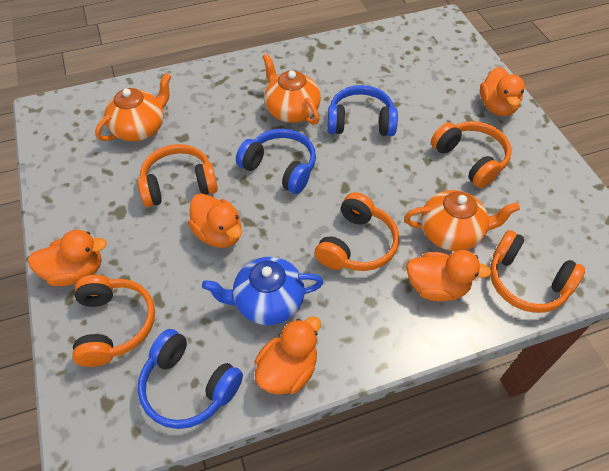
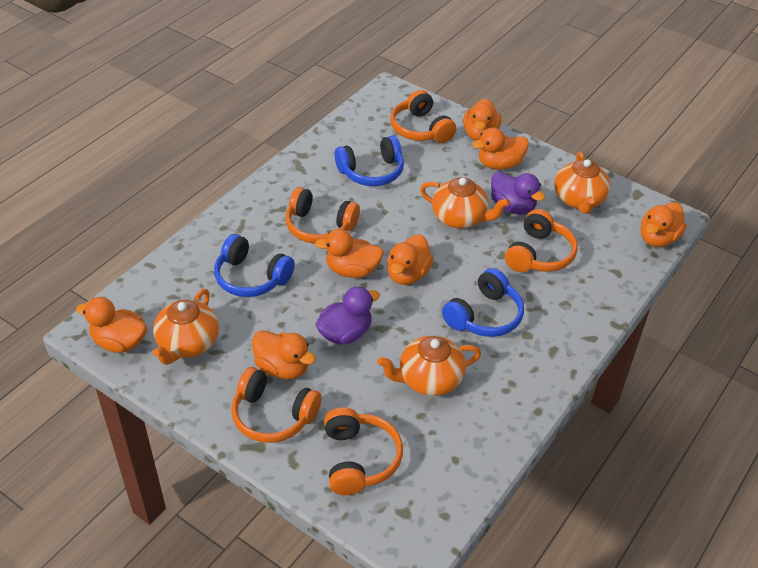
blue teapot: [202,257,323,325] = 1 -> none = 0
orange duck: [28,230,107,286] [188,194,242,248] [255,316,321,395] [406,250,491,301] [480,67,525,116] = 5 -> [76,297,147,353] [252,330,316,379] [315,229,384,278] [387,235,433,285] [463,99,501,141] [472,127,529,170] [641,202,687,247] = 7
orange teapot: [95,73,172,141] [262,53,321,125] [404,190,520,251] = 3 -> [153,289,219,365] [377,335,481,396] [420,177,510,228] [554,152,610,214] = 4
purple duck: none = 0 -> [315,287,380,345] [491,171,545,215] = 2

